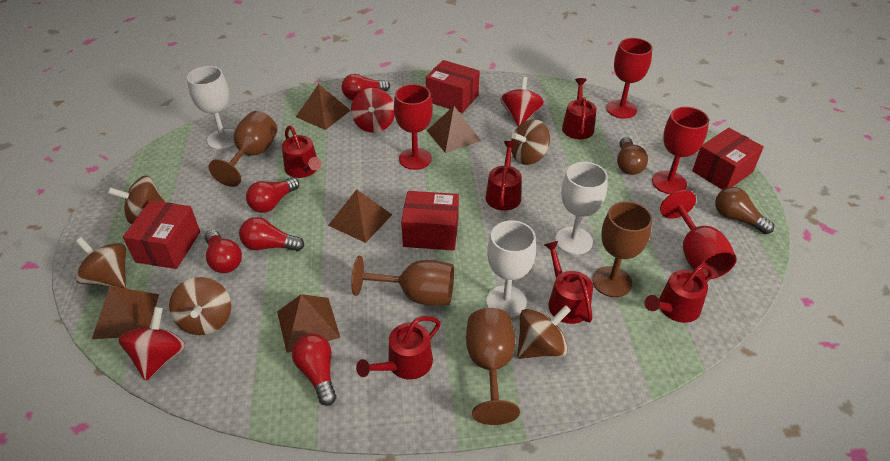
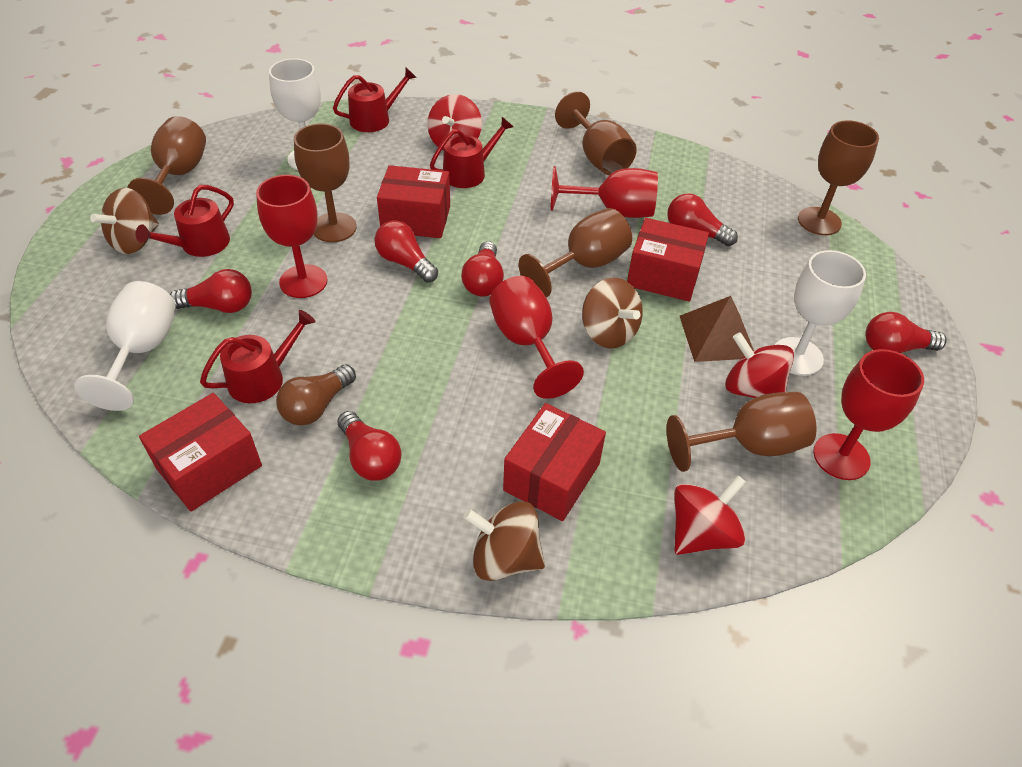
brown goblet: [208,111,277,187] [351,256,454,306] [466,308,520,425] [592,201,652,297] = 4 -> [127,116,206,215] [294,123,357,242] [519,208,632,298] [555,91,637,175] [667,392,817,472] [798,121,879,235] = 6
brown light bulb: [617,137,648,175] [715,187,774,234] = 2 -> [276,365,356,426] = 1
brown pyramid: [92,286,159,339] [277,294,340,353] [296,84,351,130] [328,189,392,243] [427,106,481,153] = 5 -> [680,296,754,362] = 1
brown spinning top: [75,237,126,288] [108,175,167,224] [169,277,231,335] [511,119,550,165] [517,305,571,359] = 5 -> [90,188,159,254] [463,501,545,581] [582,278,643,348] = 3
red light bulb: [205,230,242,273] [239,217,304,251] [246,177,299,213] [292,333,337,406] [342,74,390,100] = 5 -> [170,269,252,313] [337,411,402,481] [374,220,438,283] [461,241,504,296] [667,193,738,246] [865,312,946,353] = 6
red watering can: [282,125,321,178] [356,316,441,380] [486,141,521,211] [544,241,593,324] [562,78,596,139] [644,264,713,323] = 6 -> [135,185,234,257] [200,310,316,403] [333,68,417,132] [430,117,513,188] = 4

